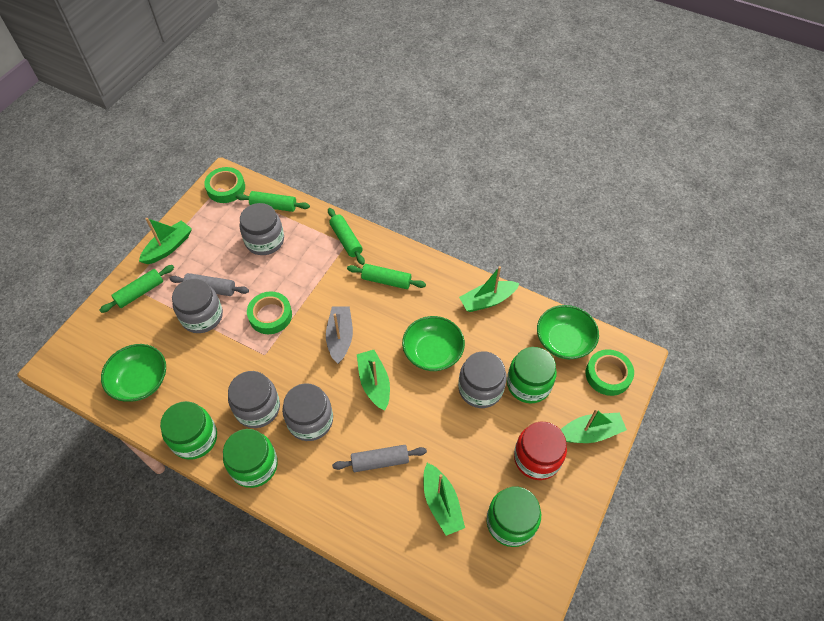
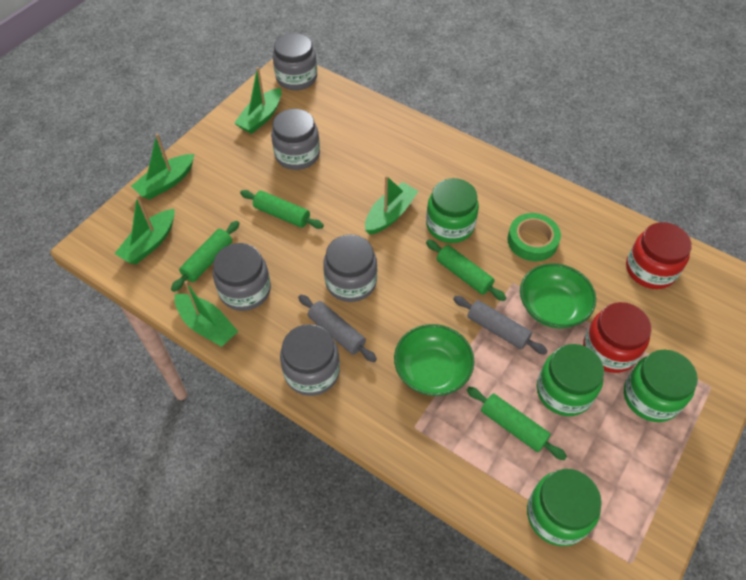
green bowl: [101,344,166,402] [402,316,465,371] [537,305,599,359] = 3 -> [394,324,474,396] [520,263,596,328] = 2
green tape: [204,167,245,203] [247,291,292,334] [586,349,634,396] = 3 -> [507,213,561,261] = 1
grey boat: [326,306,353,364] = 1 -> none = 0
red jar: [514,422,567,480] = 1 -> [583,302,651,373] [626,222,692,289] = 2

